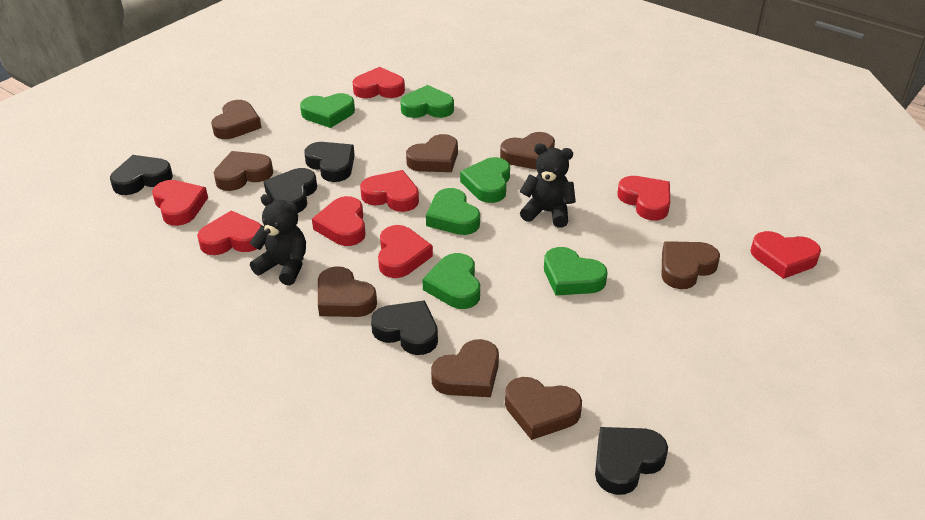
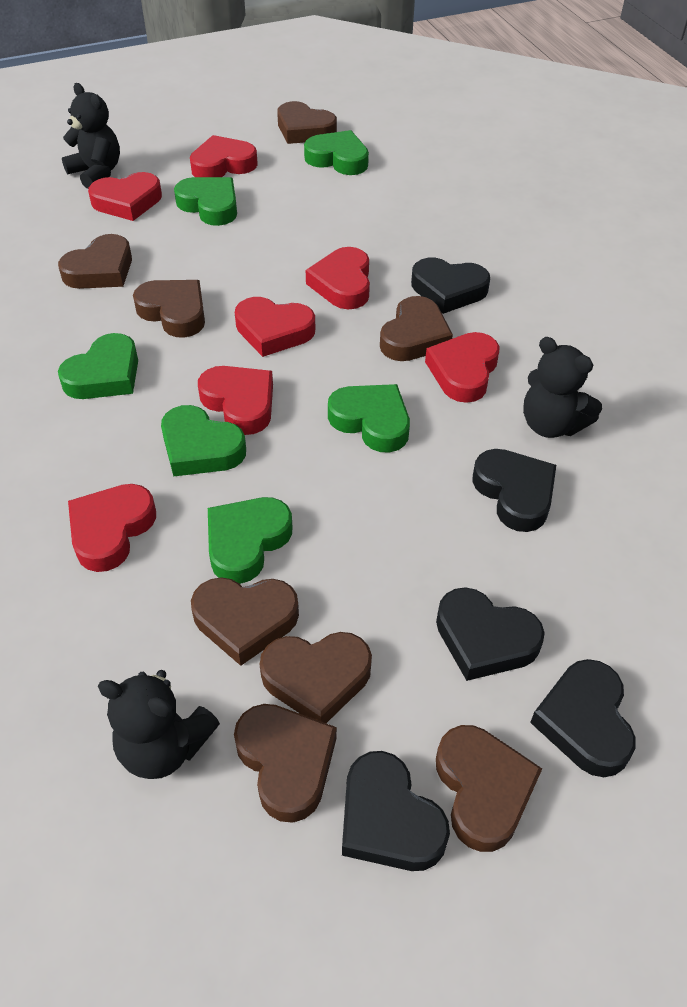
black teddy bear: [250,194,306,285] [520,143,576,228] = 2 -> [62,83,120,189] [98,670,220,779] [523,337,602,438] = 3
red heart: [152,180,208,226] [197,210,261,255] [312,196,366,246] [352,67,405,98] [360,170,419,212] [378,225,433,278] [617,176,670,220] [751,231,821,279] = 8 -> [68,484,156,572] [88,172,162,221] [190,135,258,177] [198,366,273,435] [235,297,315,357] [306,247,370,309] [425,332,500,403] = 7

